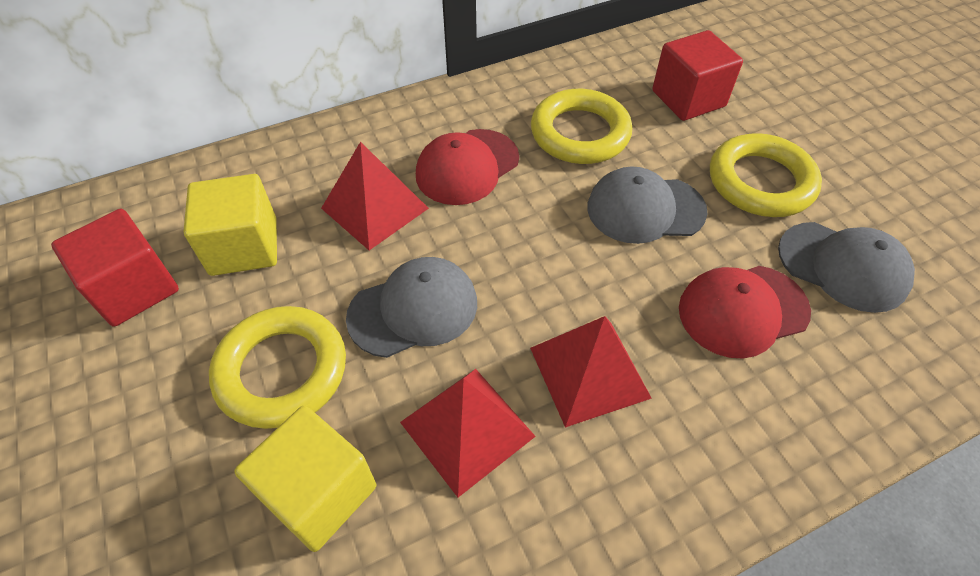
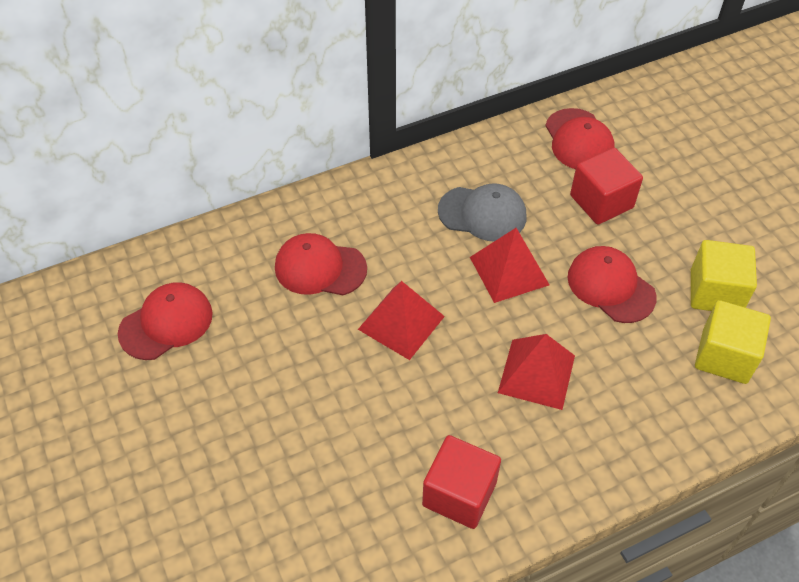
grey cap: [346,257,477,358] [587,166,707,244] [778,222,915,313] = 3 -> [438,183,526,241] = 1
red cap: [416,129,519,205] [679,266,811,359] = 2 -> [118,282,213,360] [275,233,367,295] [545,108,615,169] [567,246,657,323] = 4
yellow ring: [209,306,346,429] [531,89,632,164] [710,133,822,217] = 3 -> none = 0

